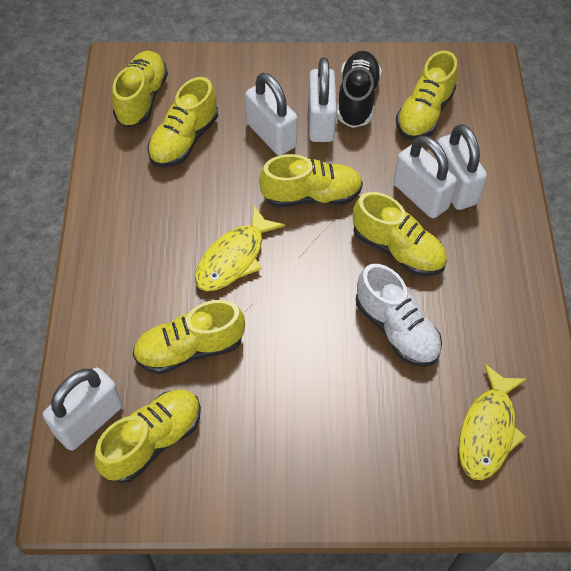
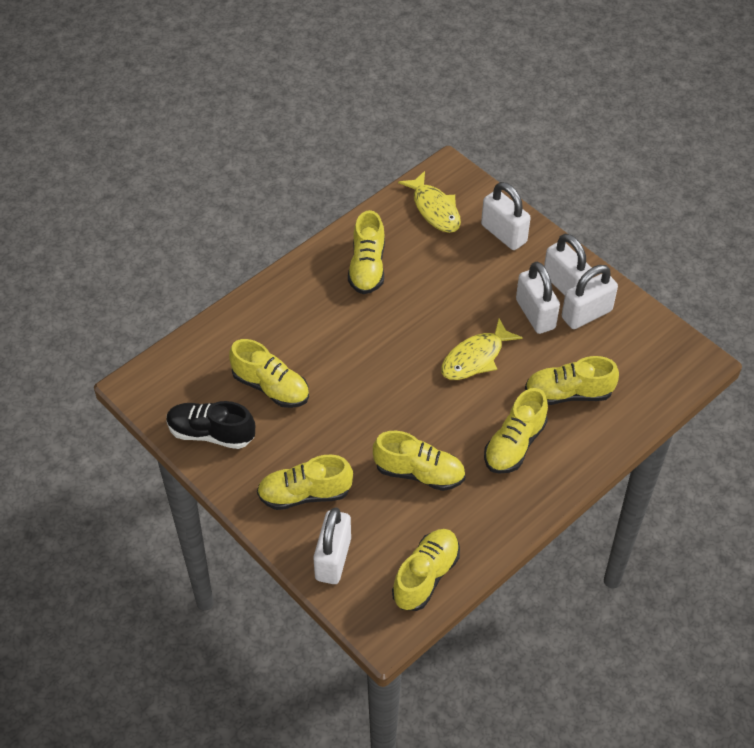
white shoe: [356,264,442,367] = 1 -> none = 0

